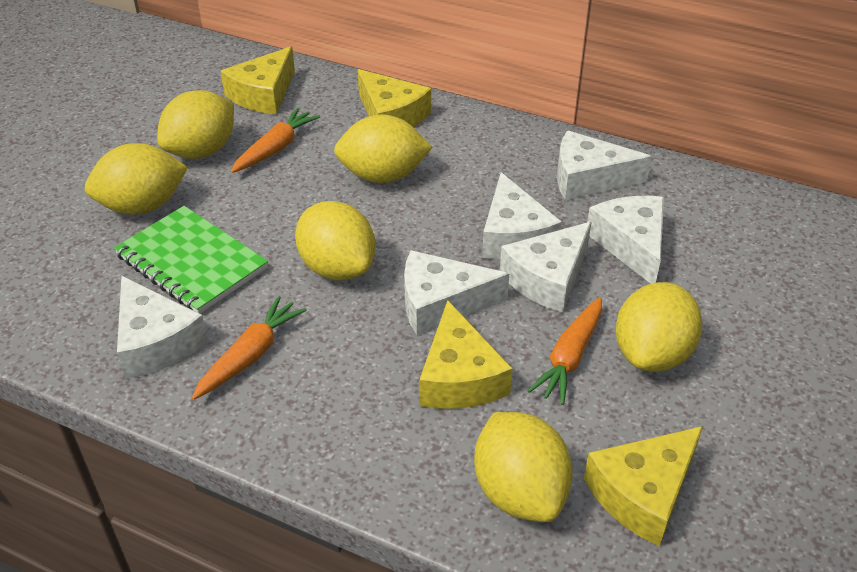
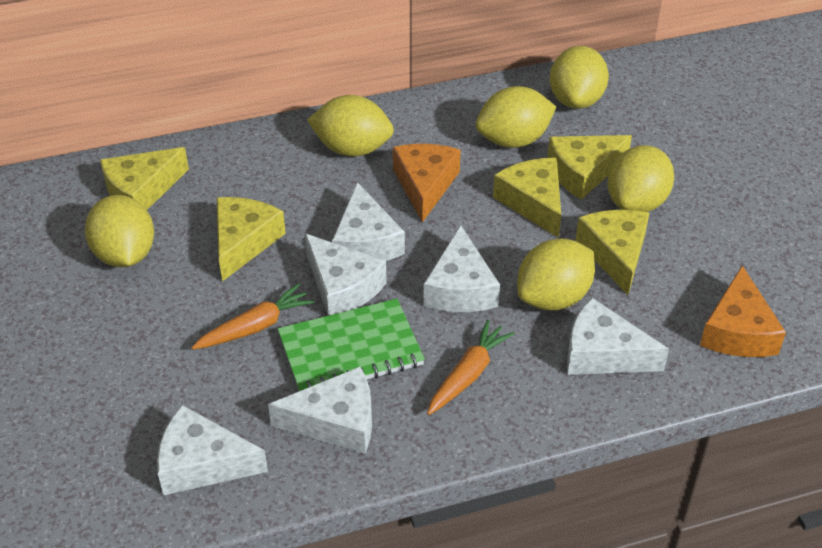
orange carrot: [192,296,306,400] [231,108,320,173] [528,297,602,405] = 3 -> [191,283,315,350] [427,320,515,415] = 2
orange cheese: none = 0 -> [393,144,461,222] [700,266,786,357] = 2
yellow cheese: [221,46,295,114] [357,69,431,127] [419,300,513,409] [584,426,703,546] = 4 -> [100,147,189,210] [217,197,286,281] [493,158,561,238] [547,135,632,199] [576,210,649,295] = 5

